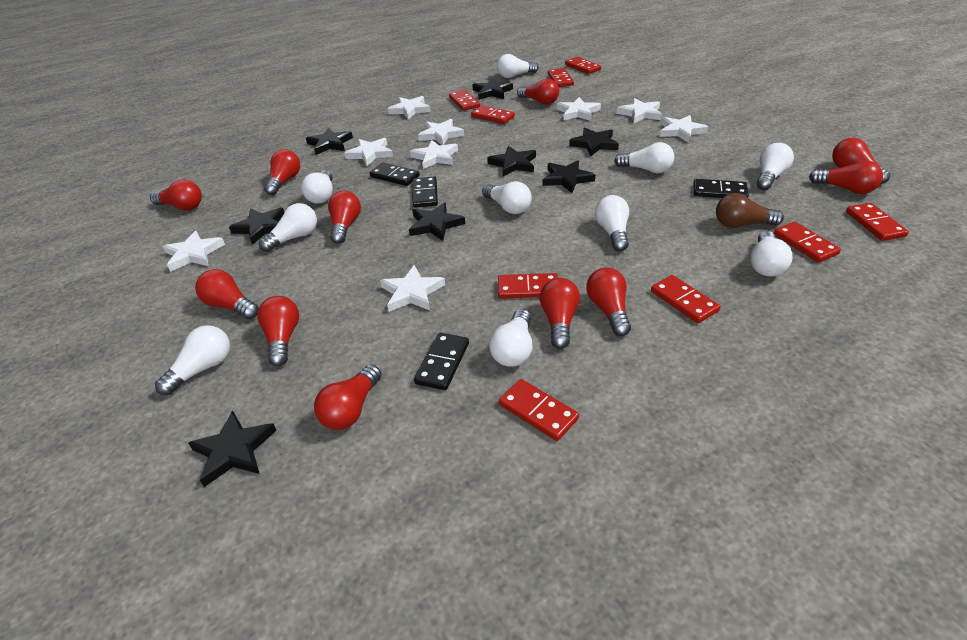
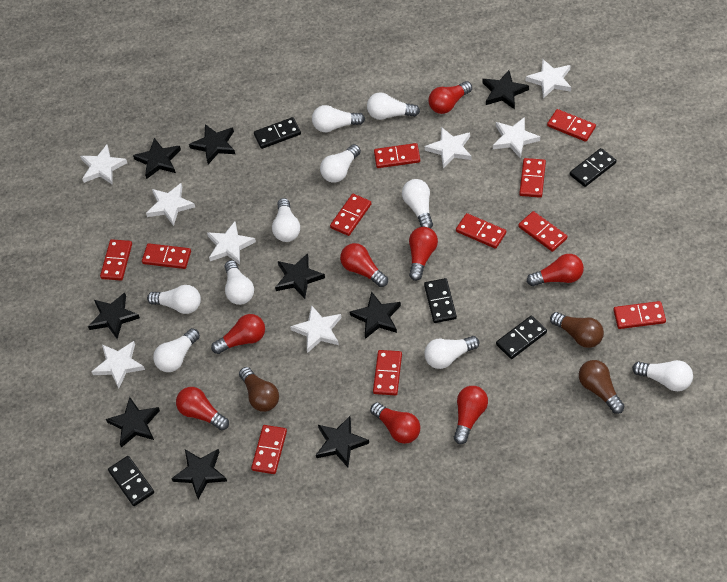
black domino: [370,163,420,186] [413,177,438,208] [414,333,469,390] [693,179,749,198] = 4 -> [108,456,154,506] [254,117,301,149] [424,278,457,323] [496,316,547,359] [570,148,616,187] = 5
black star: [188,411,277,487] [229,208,284,245] [306,128,353,155] [409,203,465,241] [472,78,513,99] [487,146,536,176] [542,160,595,193] [569,128,619,156] = 8 -> [88,292,140,339] [106,397,160,448] [133,138,181,179] [171,449,227,499] [189,124,235,164] [275,253,325,299] [316,416,369,467] [350,291,401,339] [483,70,529,109] = 9
brown light bulb: [716,193,784,228] = 1 -> [239,367,279,412] [550,312,604,348] [579,360,624,414] = 3
red domino: [449,90,480,111] [471,105,515,124] [498,273,558,299] [499,379,579,441] [548,68,574,87] [565,57,601,74] [651,275,720,323] [774,222,841,263] [846,203,909,241] = 9 -> [100,239,132,281] [142,243,191,269] [251,425,287,474] [330,194,371,236] [373,350,402,396] [374,143,420,168] [456,213,506,249] [518,211,567,252] [519,158,546,198] [547,109,596,142] [613,301,666,329] = 11
red light bulb: [150,180,202,210] [195,269,259,319] [257,296,299,366] [264,149,300,195] [314,365,382,430] [328,191,361,244] [517,79,559,105] [540,278,580,349] [586,267,631,336] [809,160,883,194] [832,138,890,184] = 11 -> [176,387,229,430] [211,314,265,354] [340,243,388,287] [370,402,420,444] [409,227,438,281] [428,81,472,114] [454,386,488,444] [527,254,584,286] = 8
white star: [163,231,225,272] [345,138,393,166] [380,265,445,312] [388,96,431,120] [410,140,458,169] [418,119,464,145] [556,97,601,121] [617,98,662,123] [660,115,708,143] = 9 -> [80,145,127,184] [92,341,145,389] [146,183,195,226] [207,222,256,265] [290,305,341,353] [425,127,471,168] [493,117,540,159] [526,59,571,98] = 8

